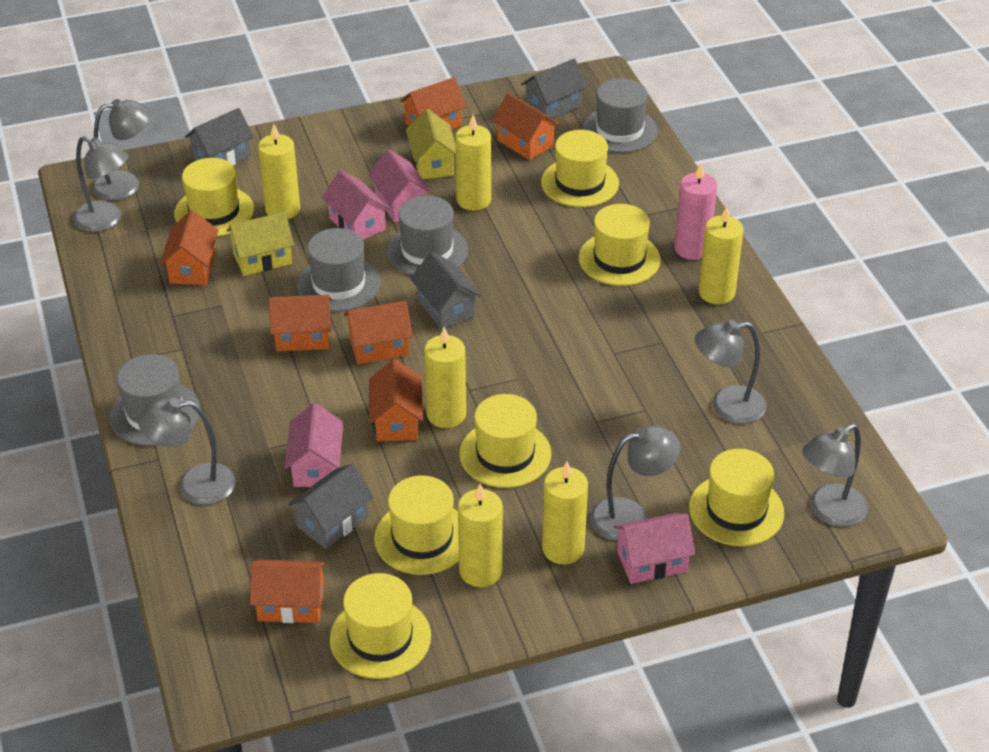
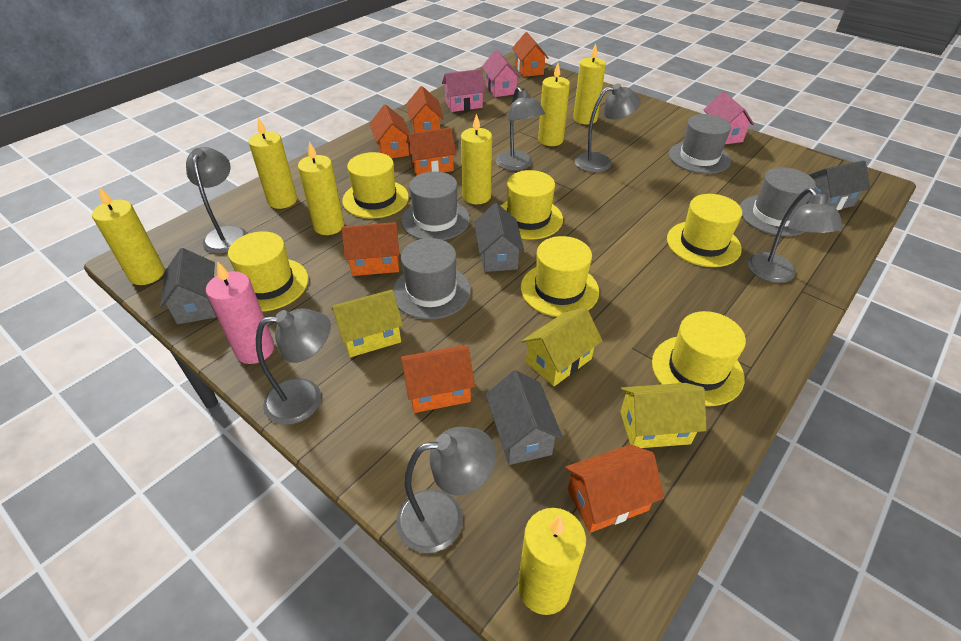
pink house: [285,403,343,487] [322,170,391,240] [368,149,432,223] [614,513,696,584] = 4 -> [442,69,486,112] [482,50,521,97] [703,92,754,144] = 3
yellow candle: [258,124,300,219] [424,327,466,428] [455,115,491,211] [458,484,503,587] [542,462,588,564] [698,206,744,304] = 6 -> [92,187,165,285] [248,118,297,209] [298,141,344,235] [461,114,492,204] [518,508,586,615] [538,63,570,146] [573,43,606,124] = 7
yellow hat: [174,158,254,237] [330,573,431,679] [374,475,459,575] [459,394,551,488] [541,130,619,207] [579,204,661,286] [689,449,784,546] = 7 -> [228,231,308,312] [342,152,409,219] [501,170,563,240] [521,236,599,317] [652,311,746,406] [667,194,742,267] = 6
yellow house: [226,212,294,276] [406,109,456,179] = 2 -> [332,290,403,357] [521,307,602,386] [620,383,706,448] = 3

